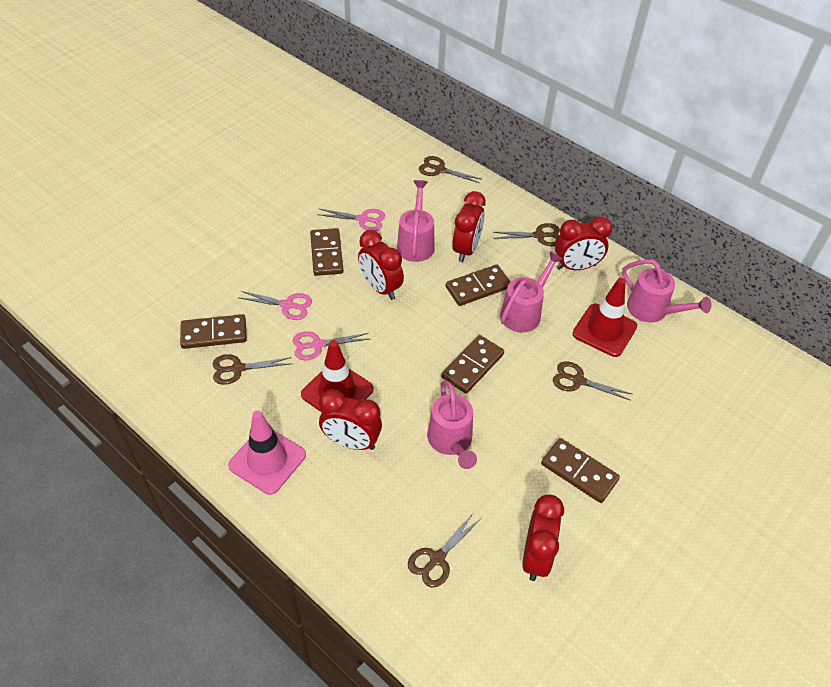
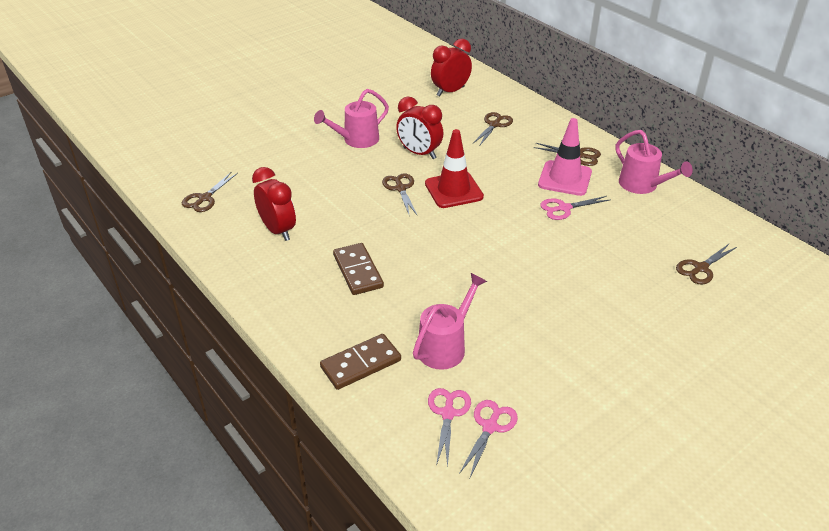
brown domino: [180,314,247,349] [310,228,344,276] [441,335,504,394] [446,265,511,306] [541,438,620,503] = 5 -> [320,334,401,390] [333,243,384,295] = 2
pink watering can: [397,180,435,262] [427,380,477,469] [500,251,563,333] [622,259,712,322] = 4 -> [314,89,389,148] [413,273,487,370] [615,130,693,194] = 3
red clock: [319,389,382,450] [358,230,404,300] [452,191,486,262] [522,495,564,581] [555,217,612,270] = 5 -> [252,167,296,241] [396,97,443,159] [431,39,472,97] = 3
red traffic cone: [301,340,373,412] [572,278,637,357] = 2 -> [425,129,484,208] = 1

